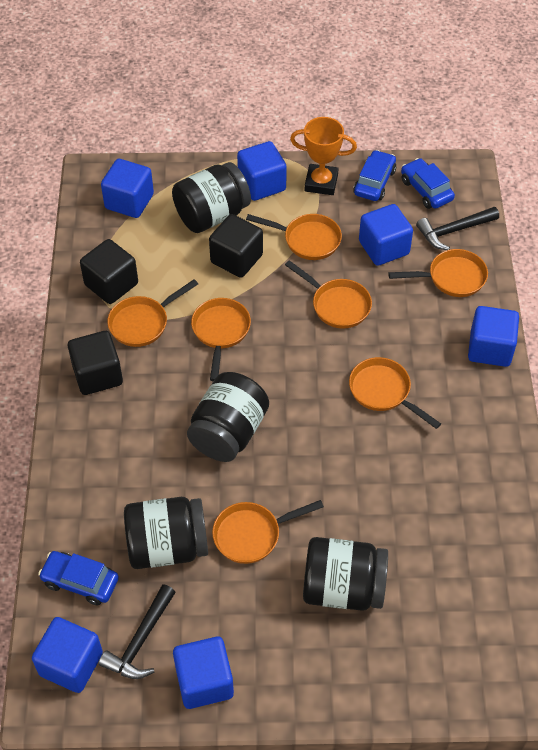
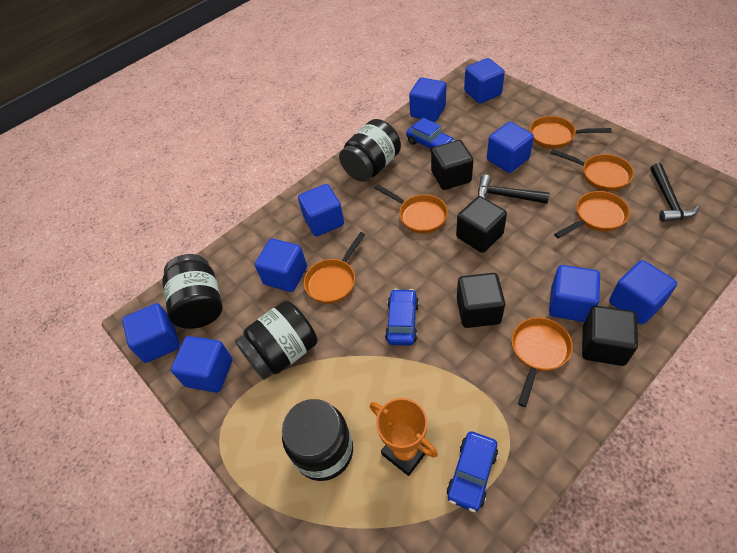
black cube: [68,331,123,395] [80,239,138,304] [209,214,263,278] = 3 -> [431,140,473,190] [456,196,507,253] [457,273,505,328] [582,306,638,366] = 4
blue cube: [32,617,103,693] [101,159,154,218] [173,637,234,709] [237,141,287,201] [359,204,413,266] [468,306,519,367] = 6 -> [122,303,180,363] [171,336,232,393] [255,239,307,292] [298,184,344,237] [409,77,446,122] [464,58,505,104] [487,122,534,173] [549,265,600,322] [609,260,677,324] = 9
orange pan: [107,279,198,347] [191,298,251,381] [212,500,324,564] [246,214,342,260] [285,260,372,329] [349,357,441,429] [388,249,488,297] = 7 -> [304,232,365,304] [375,184,448,233] [512,317,573,407] [530,116,612,149] [550,149,634,191] [554,191,630,238] = 6

